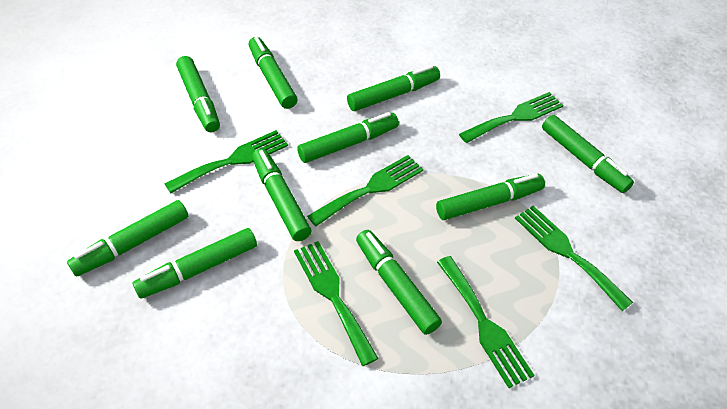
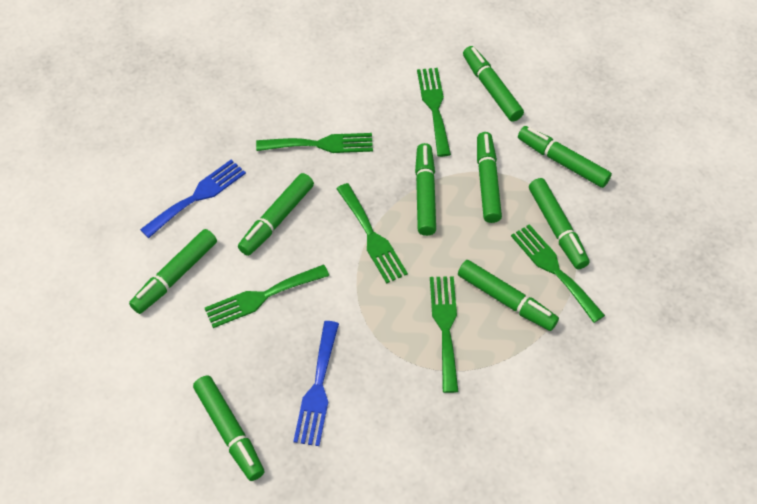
blue fork: none = 0 -> [140,160,246,238] [293,321,339,446] = 2
green marker: [67,200,188,277] [133,228,257,299] [176,56,220,132] [248,37,298,109] [252,148,312,241] [297,112,399,163] [347,65,440,111] [356,230,442,335] [436,173,545,220] [542,115,634,193] = 10 -> [129,229,217,314] [193,375,265,481] [238,173,314,256] [415,143,436,236] [458,260,559,331] [463,46,524,122] [477,132,502,223] [518,126,612,188] [529,178,589,269] = 9

